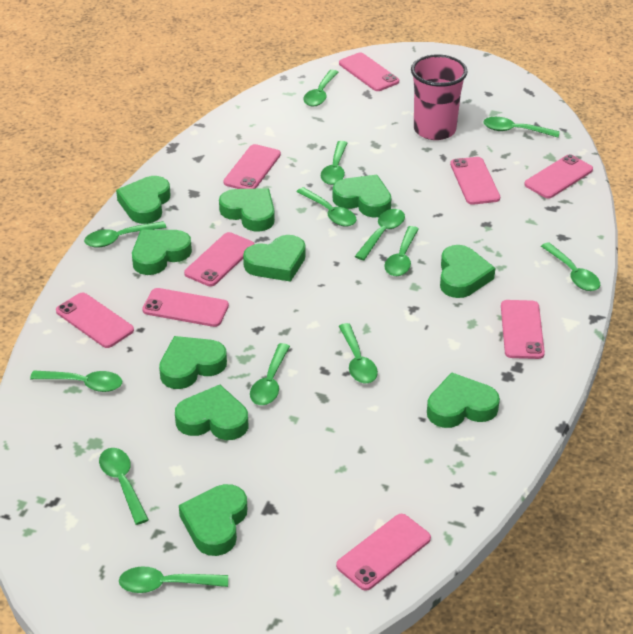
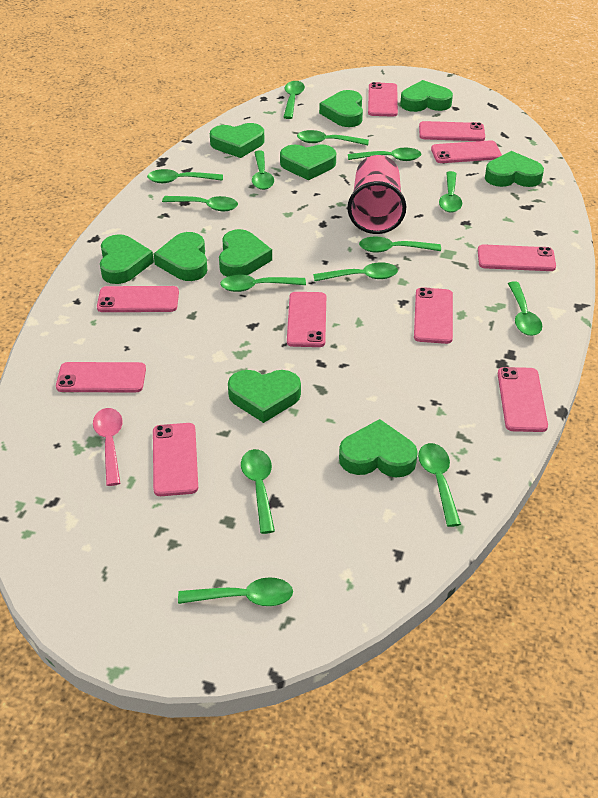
green spoon: [30,371,122,392] [84,221,167,248] [99,448,149,525] [119,566,228,593] [250,343,290,405] [296,187,357,227] [303,70,338,107] [321,141,347,185] [339,323,378,383] [355,209,405,260] [384,226,419,276] [483,117,560,137] [541,242,600,291] = 13 -> [147,169,223,183] [162,196,238,212] [178,577,293,606] [220,275,306,292] [241,449,275,534] [252,151,274,190] [283,81,305,119] [297,130,369,145] [313,263,398,281] [348,148,421,161] [359,236,441,253] [418,443,461,527] [439,171,462,213] [508,281,542,336] = 14
pink phone: [56,293,134,348] [142,288,229,327] [184,232,255,287] [223,144,281,189] [336,514,431,591] [339,52,399,91] [450,157,500,205] [501,300,545,359] [524,154,593,199] = 9 -> [56,362,146,393] [97,286,179,312] [153,423,198,496] [287,292,326,347] [368,82,398,117] [414,287,453,344] [419,121,485,141] [431,140,502,163] [478,244,556,271] [498,367,548,432] = 10
pink spoon: none = 0 -> [93,408,123,486] = 1

